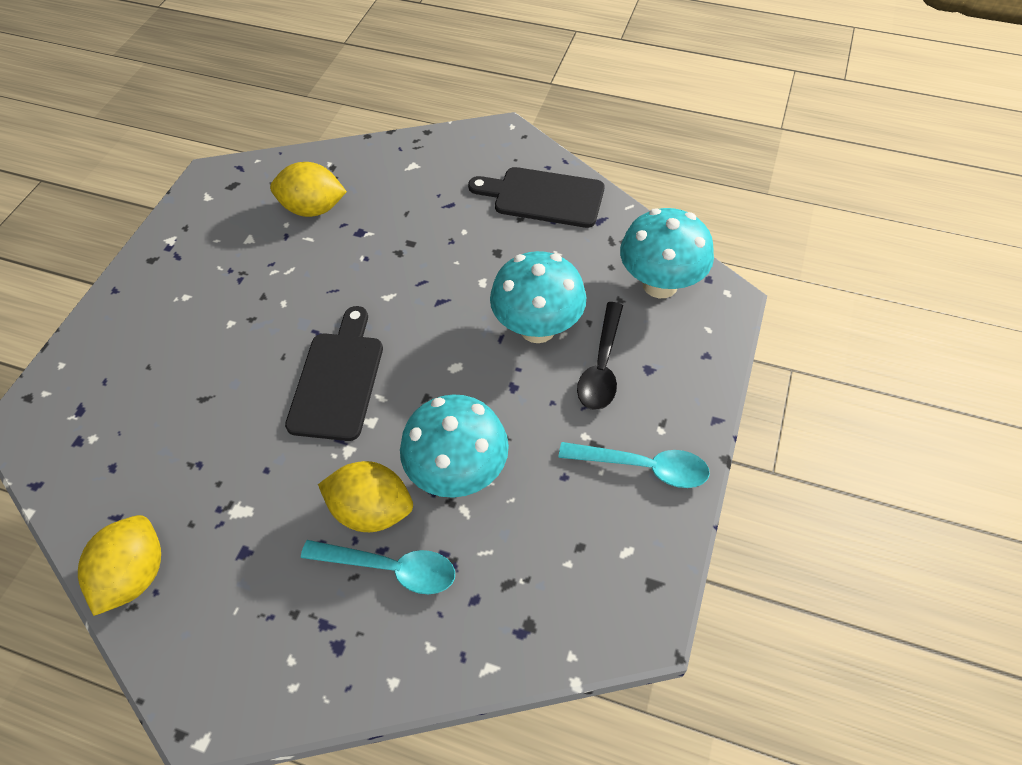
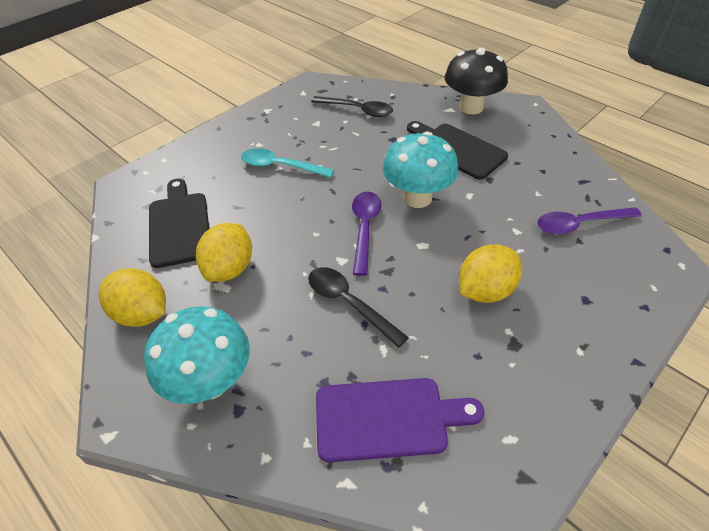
black mushroom: none = 0 -> [445,48,508,114] = 1
black spoon: [577,302,623,410] = 1 -> [308,267,409,348] [311,96,393,117] = 2
purple cutting board: none = 0 -> [316,378,484,462] = 1
purple spoon: none = 0 -> [352,191,381,276] [537,207,642,235] = 2
turquoise mushroom: [400,394,509,498] [490,251,586,343] [620,208,714,298] = 3 -> [144,307,250,404] [383,131,459,208] = 2
turquoise spoon: [301,540,455,594] [558,442,710,488] = 2 -> [241,148,334,178] = 1

